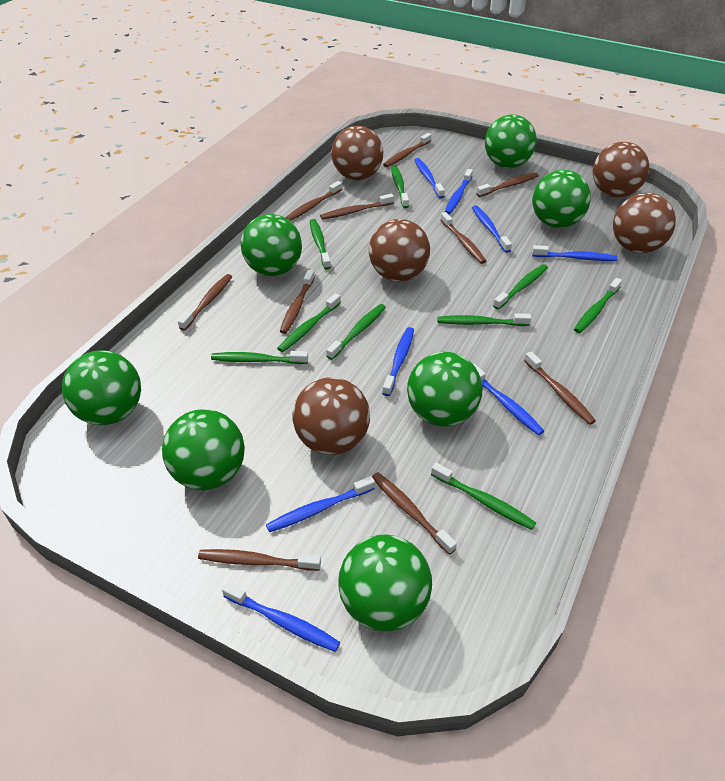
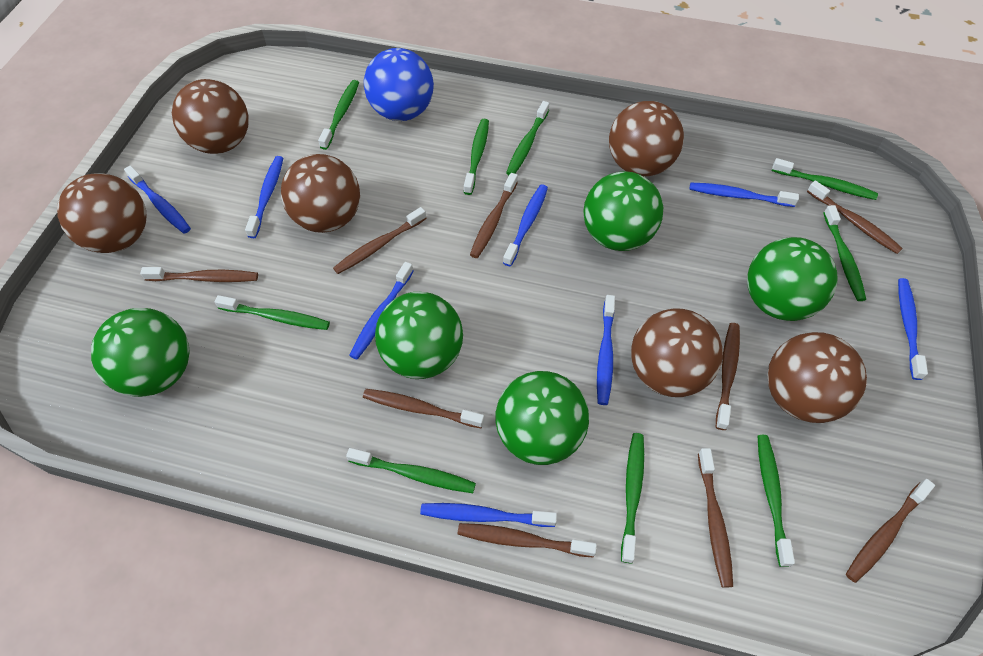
blue ball: none = 0 -> [364,48,434,121] = 1
brown ball: [293,377,370,455] [331,126,383,180] [369,219,430,281] [593,142,649,198] [613,193,676,253] = 5 -> [57,173,147,253] [172,79,249,154] [281,154,360,233] [609,101,684,177] [631,308,723,397] [767,332,867,423] = 6
brown toothbrush: [178,274,232,331] [198,549,321,571] [280,270,315,334] [285,181,342,221] [320,194,394,220] [372,472,457,555] [383,133,432,167] [441,212,486,264] [476,173,539,197] [524,351,596,425] = 10 -> [140,267,258,282] [333,207,427,274] [363,389,484,428] [457,523,597,558] [470,173,518,258] [698,448,733,588] [716,323,740,430] [807,181,903,254] [846,479,935,583] = 9
green ball: [62,350,141,425] [162,409,245,490] [241,214,302,276] [338,534,432,632] [407,352,482,427] [485,114,537,168] [532,170,591,228] = 7 -> [91,308,190,397] [375,292,463,379] [495,371,589,465] [584,171,663,251] [747,237,837,321] = 5

